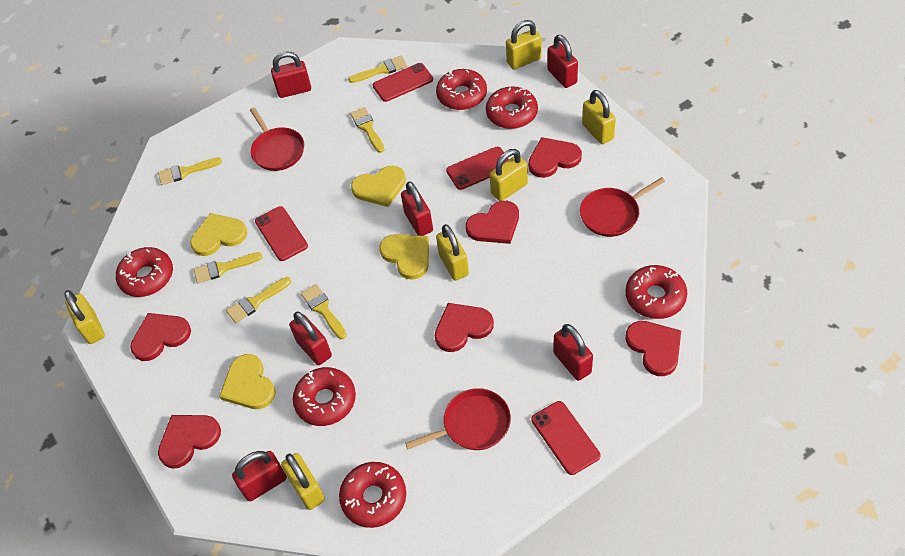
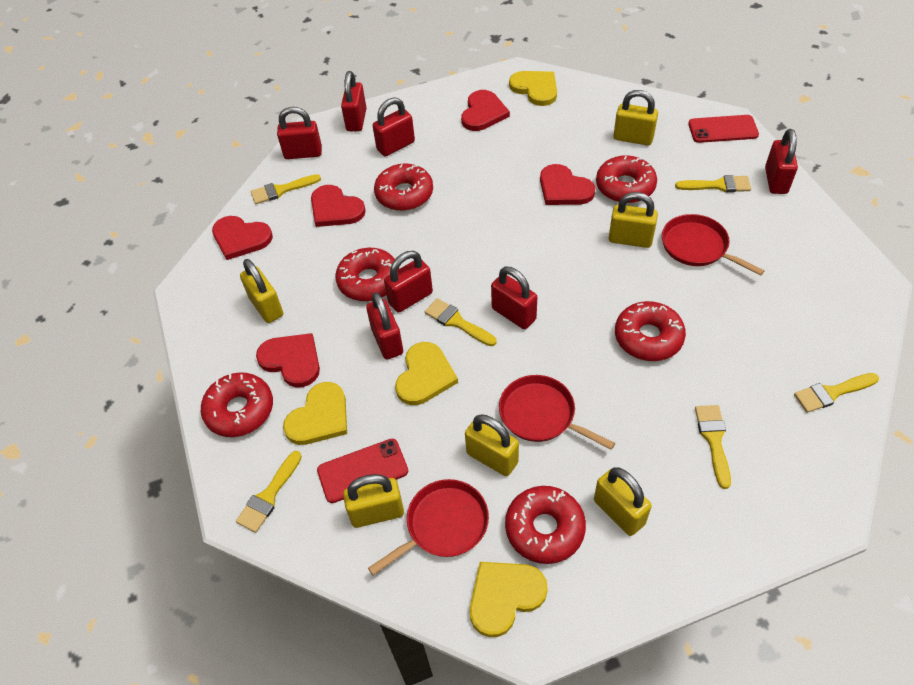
red heart: [130,313,191,361] [158,415,221,469] [435,303,494,352] [466,201,519,244] [528,137,582,178] [626,321,681,376] = 6 -> [212,216,273,260] [256,333,320,388] [311,185,366,227] [461,90,510,131] [540,164,596,205] = 5
red padlock: [232,451,287,501] [271,51,311,98] [289,312,332,365] [401,181,433,236] [547,35,578,88] [553,324,593,381] = 6 -> [277,107,322,159] [341,71,366,131] [366,292,403,359] [373,97,415,156] [384,251,433,313] [491,267,537,329] [765,129,798,194] = 7
red phone: [255,206,308,261] [373,63,433,102] [446,147,509,190] [531,401,600,475] = 4 -> [317,439,408,503] [688,115,759,143] = 2

